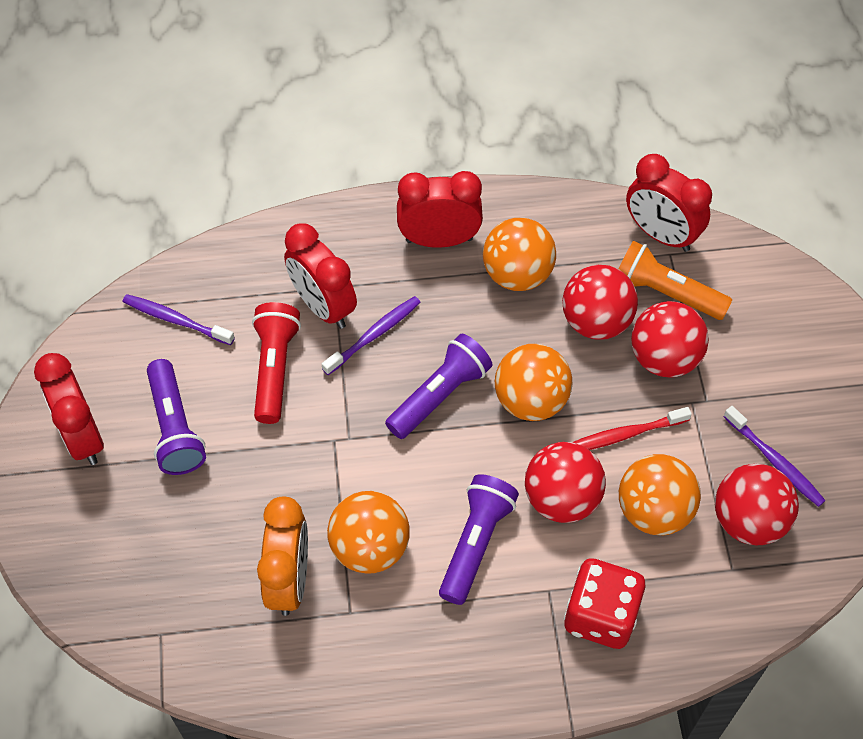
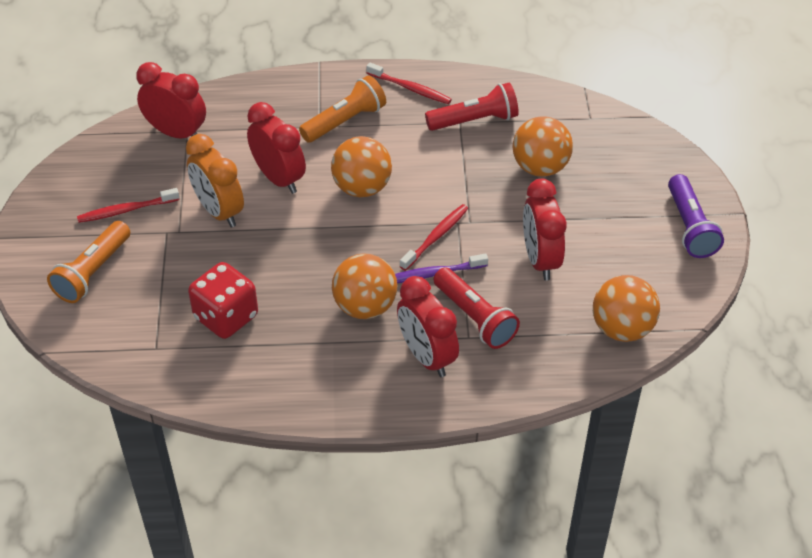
orange flashlight: [619,241,732,320] = 1 -> [47,221,130,303] [299,75,386,143] = 2
purple flashlight: [147,359,206,475] [385,334,493,439] [439,474,519,605] = 3 -> [668,174,724,258] = 1
purple toothbrush: [123,294,235,345] [322,296,421,375] [724,406,826,507] = 3 -> [395,253,488,283] = 1
red ball: [525,442,606,523] [562,265,638,340] [631,301,709,378] [715,464,799,545] = 4 -> none = 0
red flashlight: [252,302,301,424] = 1 -> [425,83,519,131] [434,267,520,349] = 2
red toothbrush: [572,407,692,450] = 1 -> [77,188,179,223] [366,63,452,104] [400,204,468,271] = 3

